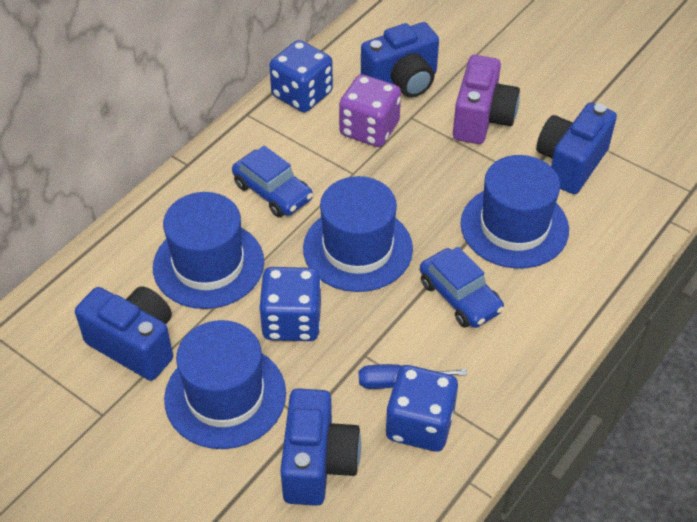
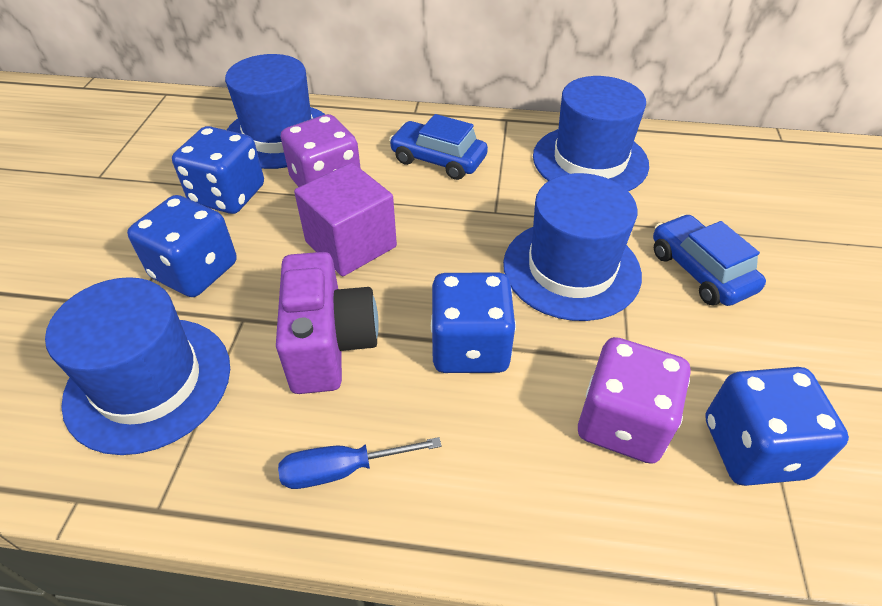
blue camera: [75,286,173,381] [280,388,361,506] [361,22,439,97] [536,102,617,194] = 4 -> none = 0
blue dice: [259,267,321,341] [269,40,333,112] [385,365,458,452] = 3 -> [127,195,237,297] [172,126,264,214] [431,272,516,373] [705,367,849,486] = 4
purple cube: none = 0 -> [294,163,397,276] = 1
purple dice: [339,74,401,147] = 1 -> [281,114,361,187] [578,337,690,464] = 2

